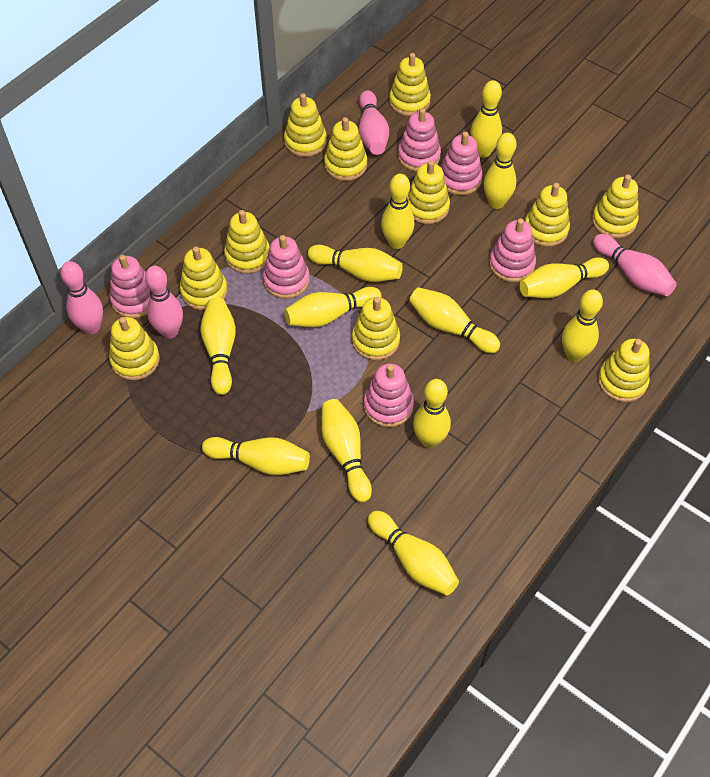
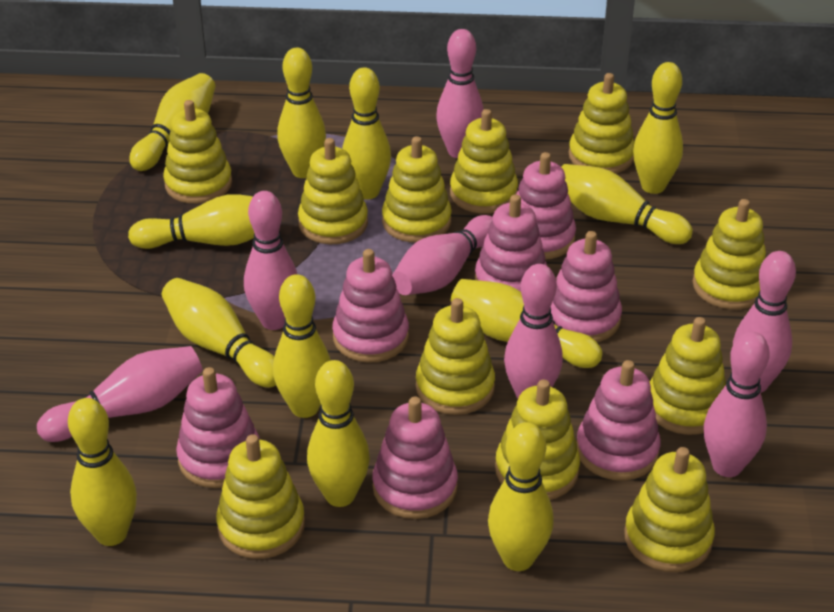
pink bowling pin: [60,261,103,335] [145,266,183,339] [359,90,389,155] [593,234,677,296] = 4 -> [37,346,203,442] [244,191,297,330] [392,215,493,295] [436,29,484,158] [504,264,563,399] [704,331,770,477] [733,251,796,393] = 7
pink stacking toy: [110,255,150,318] [263,235,310,299] [363,363,414,427] [398,108,441,172] [440,132,483,195] [489,218,536,282] = 6 -> [176,367,260,488] [332,249,409,363] [373,397,458,519] [475,194,547,292] [516,152,576,260] [551,231,622,342] [576,360,661,481] = 7
yellow bowling pin: [200,297,236,395] [202,437,310,475] [284,287,381,327] [308,245,403,282] [321,399,372,502] [368,511,459,596] [381,174,415,249] [409,287,500,353] [413,379,451,448] [471,80,502,158] [484,133,517,209] [519,257,609,298] [562,289,603,362] = 13 -> [68,398,137,546] [128,194,254,249] [129,73,215,171] [162,278,276,388] [273,274,330,418] [277,48,326,178] [307,360,370,507] [342,67,391,200] [451,279,603,368] [488,422,554,571] [561,164,693,244] [633,62,683,194] = 12

